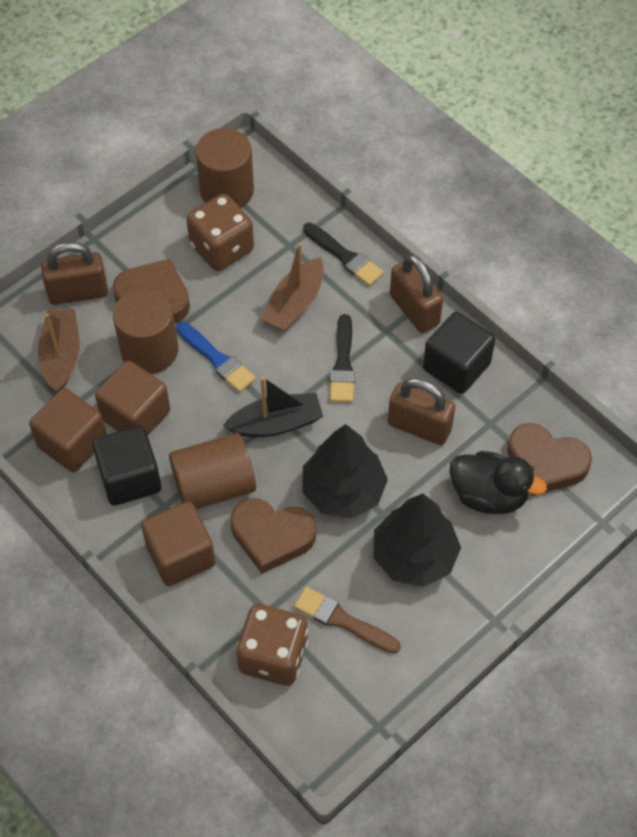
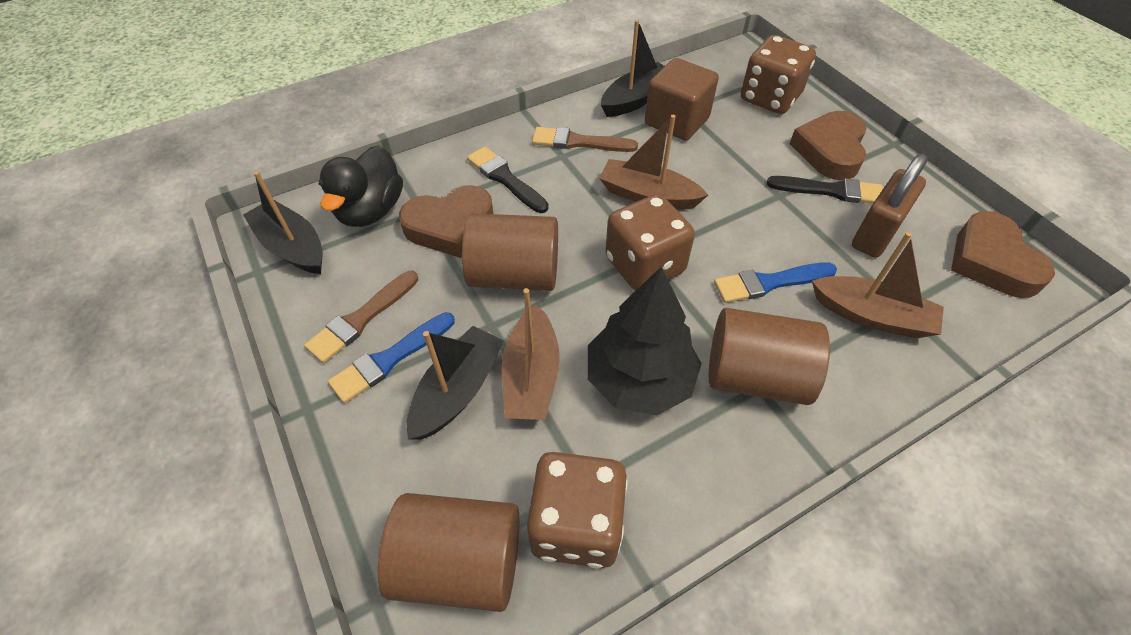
black boat: [223,377,323,437] = 1 -> [243,171,323,274] [406,326,504,439] [601,20,665,117] = 3
black cube: [92,426,161,506] [423,312,495,394] = 2 -> none = 0
black tree: [302,424,388,518] [373,494,461,587] = 2 -> [588,267,702,415] = 1
blue brush: [176,322,256,393] = 1 -> [328,312,455,403] [714,262,837,303] = 2
brown boat: [38,309,79,392] [261,243,324,331] = 2 -> [501,288,560,420] [599,115,708,210] [812,232,944,338] = 3
brown brush: [294,587,401,654] = 1 -> [304,271,418,363] [532,127,638,152] = 2
brown cube: [29,388,107,472] [95,360,170,435] [141,501,215,586] = 3 -> [645,58,719,140] = 1
brown dice: [186,194,254,271] [236,604,308,686] = 2 -> [527,452,628,569] [605,194,695,291] [741,35,816,114] = 3
brown padlock: [41,242,108,305] [388,378,455,445] [390,254,443,333] = 3 -> [852,154,928,258] = 1

